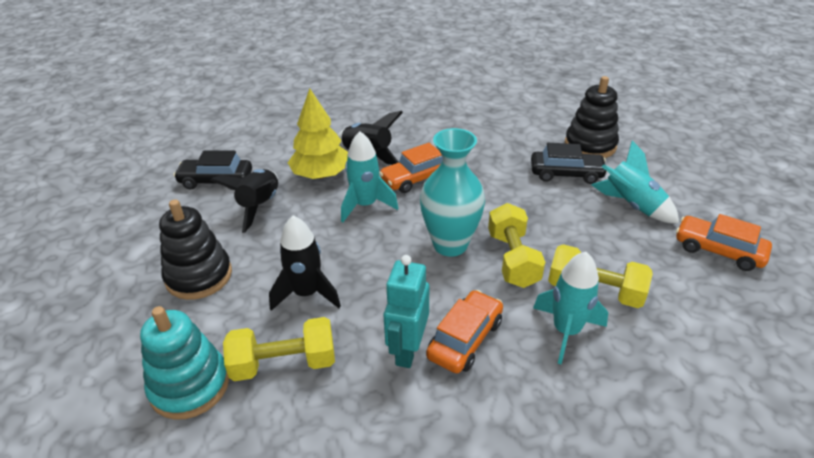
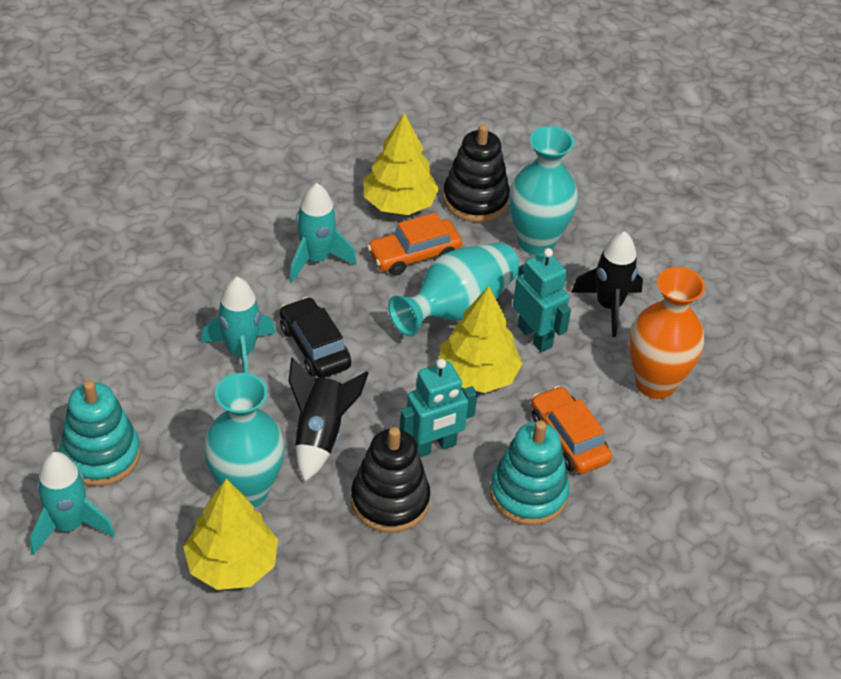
black car: [173,150,252,190] [531,143,607,184] = 2 -> [280,297,351,378] = 1
black rocket: [210,169,278,233] [269,216,341,311] [338,111,403,165] = 3 -> [289,357,369,482] [571,231,643,337] = 2
orange car: [379,143,443,193] [426,290,503,373] [676,214,772,271] = 3 -> [367,213,462,276] [531,386,612,474] = 2
orange vase: none = 0 -> [629,267,705,399] = 1
turquoise robot: [384,255,429,368] = 1 -> [399,359,477,457] [513,248,571,352] = 2
turquoise stacking toy: [140,306,229,420] = 1 -> [60,380,140,486] [490,420,570,525] = 2
turquoise vase: [420,128,485,257] = 1 -> [204,373,285,508] [388,242,520,337] [509,126,578,255] = 3
yellow dumbbell: [223,317,335,381] [488,203,545,288] [548,244,653,308] = 3 -> none = 0
yellow tree: [288,88,348,179] = 1 -> [183,479,278,590] [364,113,439,215] [439,286,523,393] = 3

